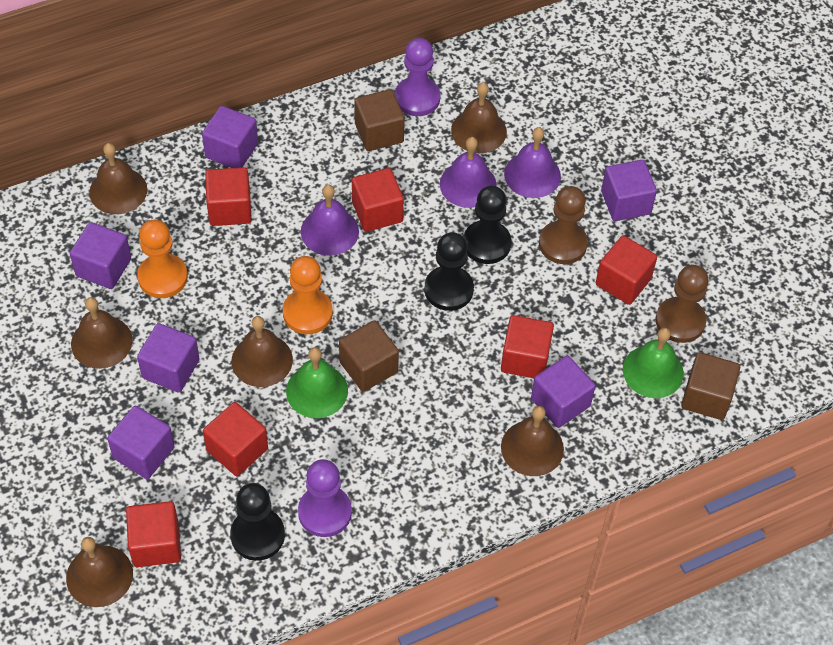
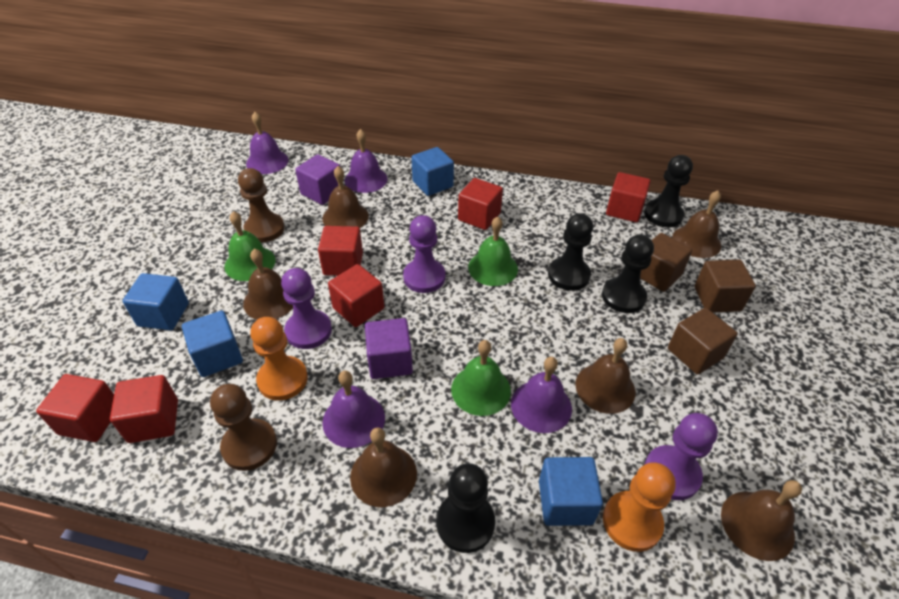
black pawn: [230,483,285,561] [424,232,474,311] [463,186,511,264] = 3 -> [437,463,495,553] [548,213,593,291] [602,235,654,313] [644,155,693,227] = 4
blue cube: none = 0 -> [123,273,189,330] [182,310,243,377] [411,147,454,196] [539,457,603,526] = 4
green bell: [286,347,348,418] [623,328,684,398] = 2 -> [224,211,275,281] [451,340,511,416] [468,216,518,286] = 3
purple bell: [301,184,359,256] [440,137,497,208] [504,127,561,198] = 3 -> [246,112,289,174] [322,371,385,448] [345,129,388,193] [511,357,572,433] = 4
purple cube: [70,222,131,289] [107,406,175,479] [137,323,200,392] [202,106,258,168] [531,356,596,428] [601,160,657,221] = 6 -> [295,154,340,205] [365,318,413,379] = 2
purple pawn: [298,459,352,537] [395,38,440,116] = 2 -> [281,268,332,349] [403,215,445,293] [644,413,718,500] = 3

